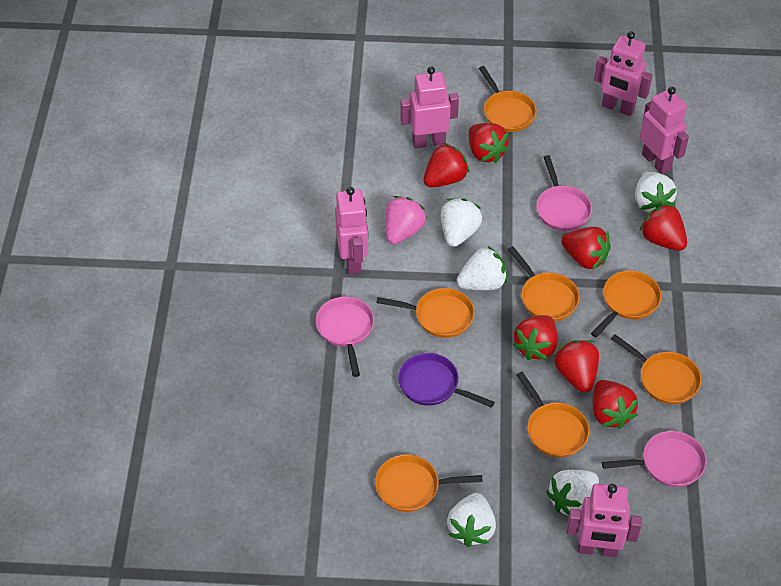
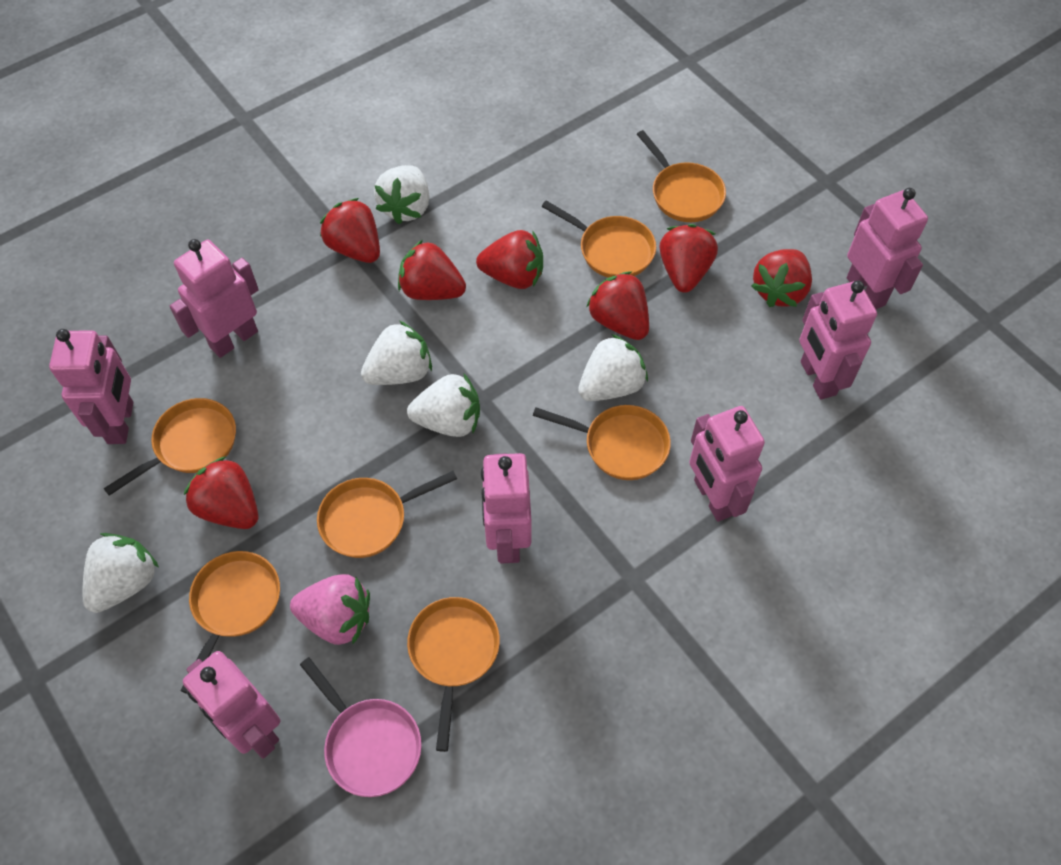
pink pan: [316,297,374,377] [537,155,592,231] [602,431,707,487] = 3 -> [300,657,422,797] = 1
pink robot: [335,187,368,274] [400,66,459,148] [567,484,642,557] [594,31,653,116] [640,87,689,174] = 5 -> [49,329,134,444] [170,239,259,358] [183,651,280,759] [481,453,531,564] [689,406,765,522] [799,280,877,400] [847,188,928,309] = 7
purple pan: [398,353,495,408] = 1 -> none = 0

